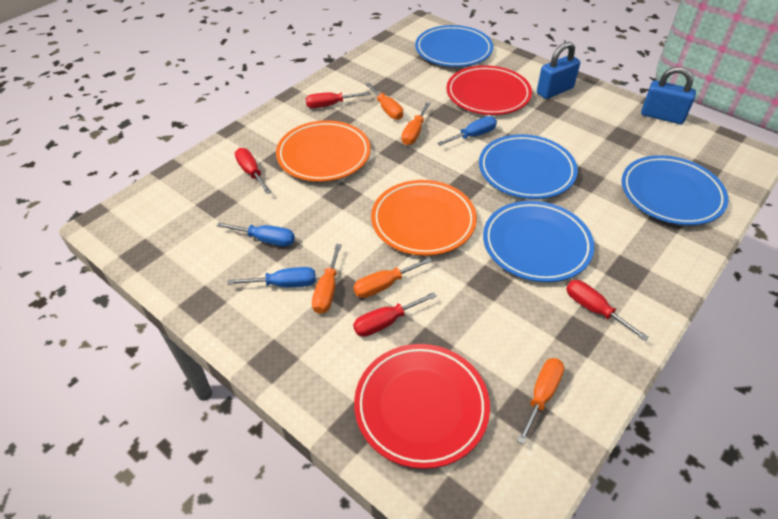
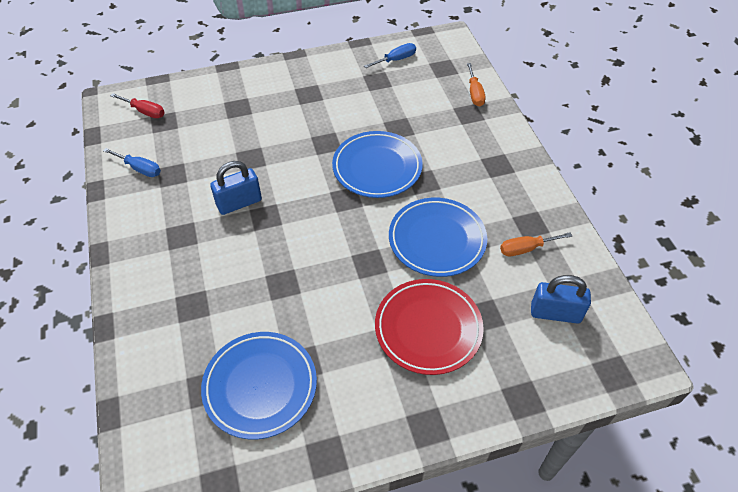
blue plate: [415,25,493,67] [479,134,578,199] [483,201,594,282] [621,155,728,225] = 4 -> [201,332,317,439] [332,131,423,198] [389,198,487,277] = 3
blue screwdriver: [217,222,295,246] [228,267,316,287] [438,116,497,146] = 3 -> [103,148,161,177] [364,43,416,68] = 2
orange plate: [276,120,371,182] [371,180,477,256] = 2 -> none = 0
orange screwdriver: [312,244,342,314] [353,257,433,298] [366,83,403,120] [402,102,431,145] [517,358,564,445] = 5 -> [467,63,486,107] [500,232,572,256] = 2
red plate: [354,344,490,469] [446,65,532,115] = 2 -> [375,279,484,375] = 1
red screwdriver: [235,148,271,194] [306,92,370,108] [353,292,437,337] [566,280,649,341] = 4 -> [110,93,165,118] = 1

